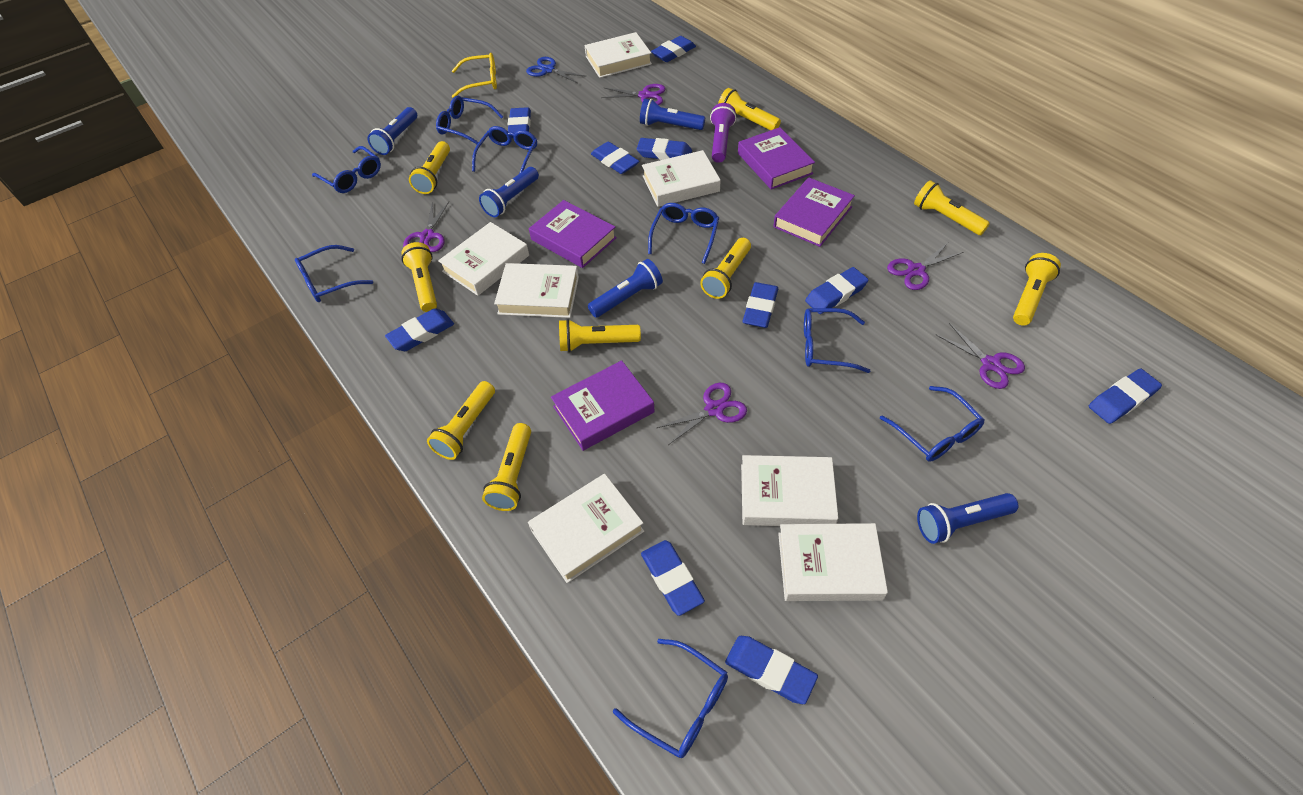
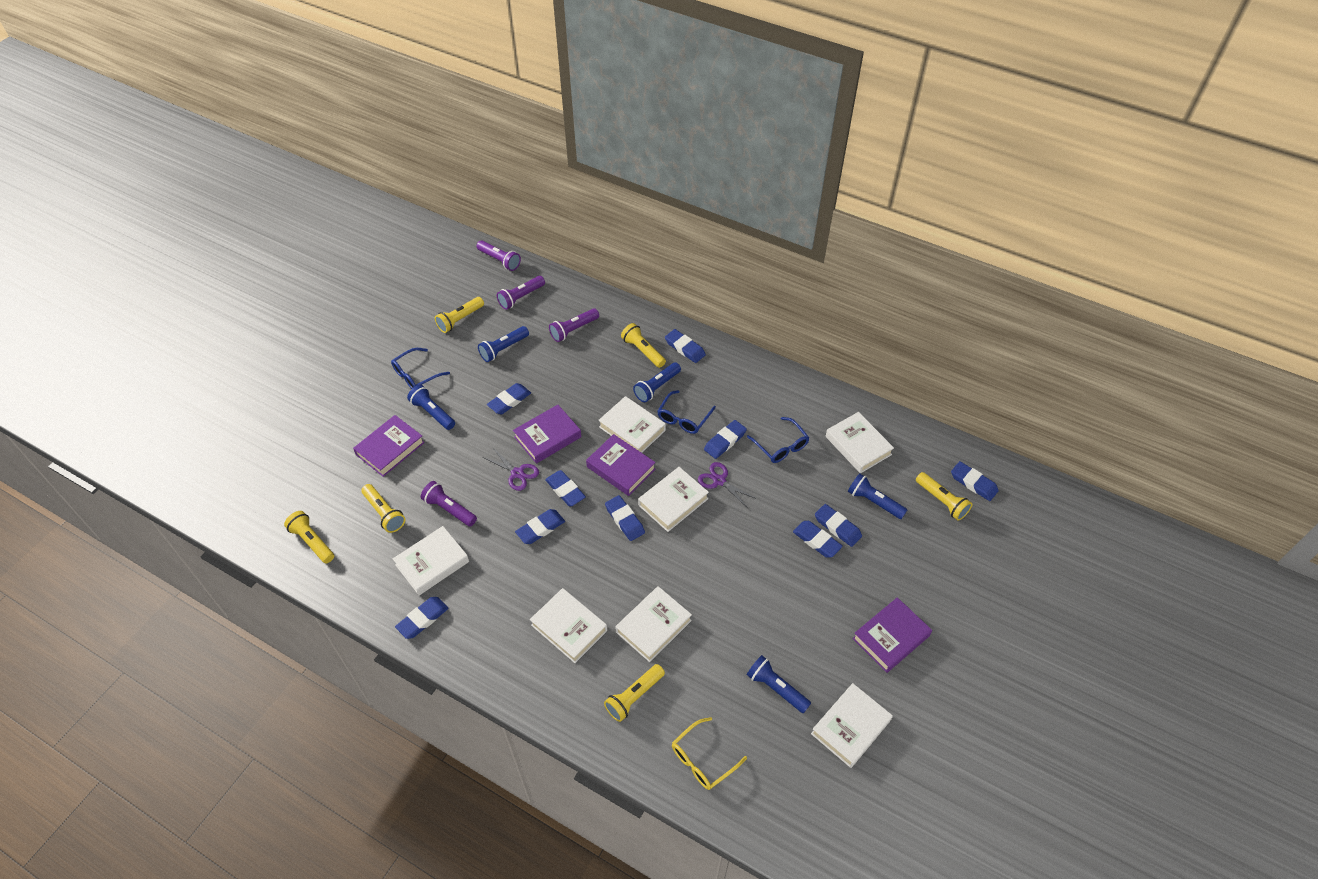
blue glasses: [295,245,373,302] [312,146,381,193] [436,96,503,144] [472,126,537,174] [613,639,728,758] [648,203,719,264] [804,308,870,373] [880,386,985,461] = 8 -> [391,348,450,389] [657,390,716,434] [747,417,809,463] = 3
blue scissors: [526,57,587,83] = 1 -> none = 0
purple flashlight: [710,103,736,163] = 1 -> [421,481,477,527] [476,240,521,271] [497,276,545,310] [549,308,599,342] = 4
purple scissors: [403,202,449,252] [601,84,665,105] [657,383,747,445] [887,242,963,290] [936,323,1025,389] = 5 -> [483,448,539,491] [698,462,757,508] = 2
yellow flashlight: [401,242,437,312] [409,141,450,194] [427,381,495,460] [482,423,531,511] [559,319,641,352] [700,238,751,299] [718,88,781,130] [914,180,990,235] [1013,253,1061,326] = 9 -> [284,511,334,563] [361,484,405,533] [435,297,484,333] [604,664,665,722] [621,323,666,368] [916,472,973,521] = 6

